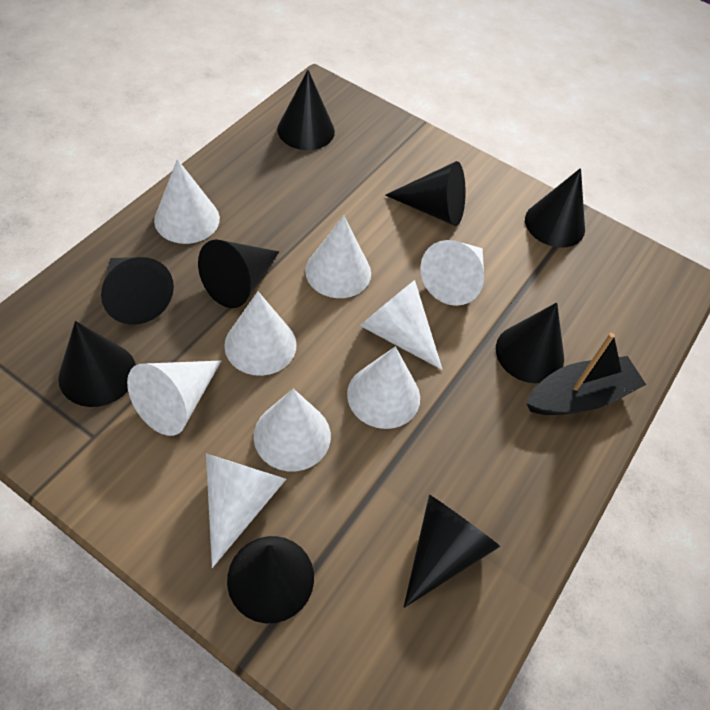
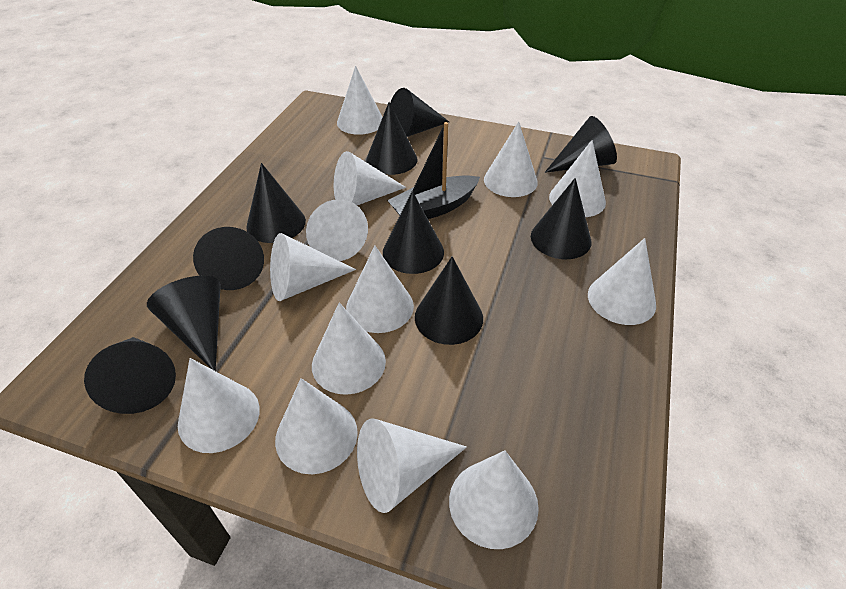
black cone: [58,321,136,407] [101,257,174,325] [198,239,279,308] [227,536,314,623] [277,70,335,150] [385,161,466,226] [404,495,501,608] [496,302,564,383] [525,168,585,248] = 9 -> [84,337,176,414] [147,276,221,371] [193,227,264,290] [246,163,306,243] [366,102,417,175] [383,191,444,274] [390,88,449,137] [415,256,483,345] [531,178,591,259] [545,116,617,173] = 10
white cone: [127,360,221,436] [154,159,220,244] [206,454,286,568] [224,292,297,376] [254,389,331,471] [305,215,371,298] [347,346,420,429] [360,280,443,370] [420,240,484,306] = 9 -> [178,358,260,453] [270,233,356,301] [275,378,358,474] [306,199,368,261] [312,303,386,395] [334,151,406,205] [337,66,383,135] [346,245,414,333] [357,419,467,513] [449,451,539,549] [484,122,538,197] [549,140,606,217] [588,238,656,325] = 13

